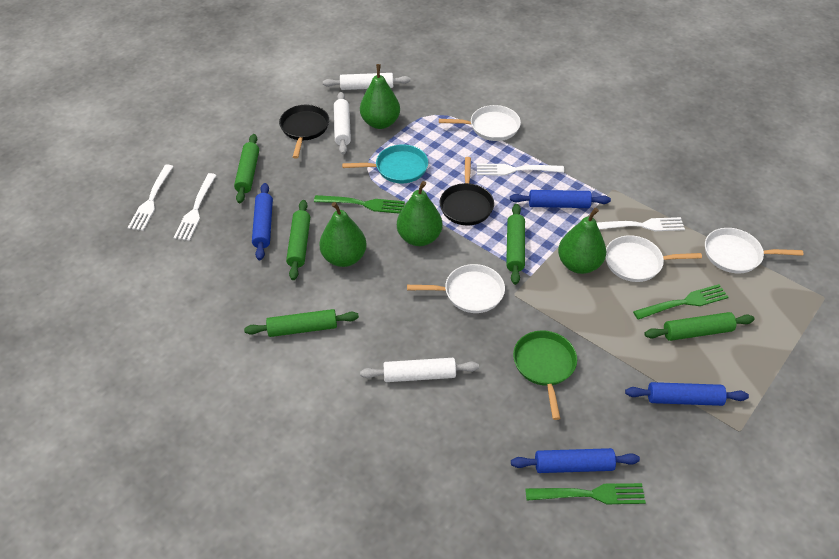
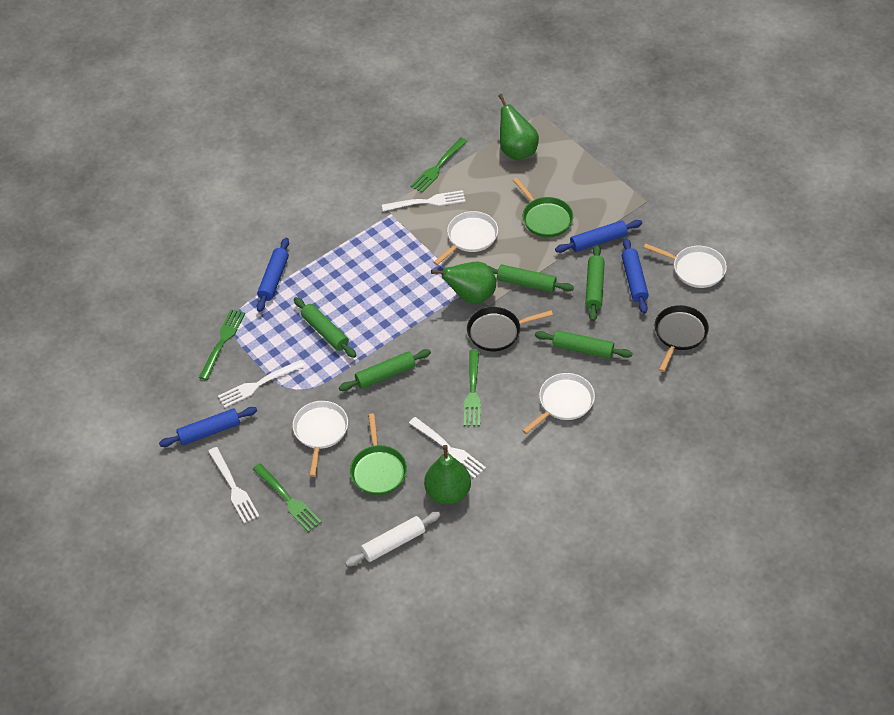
green fork: [314,195,405,214] [525,483,646,504] [633,284,728,320] = 3 -> [199,310,245,380] [253,463,322,532] [410,138,468,193] [464,350,481,426] = 4
green pan: [513,330,577,420] = 1 -> [350,413,407,495] [513,178,573,237] = 2
green pear: [319,202,367,267] [360,64,400,129] [397,181,442,246] [558,208,606,274] = 4 -> [424,445,471,505] [431,262,496,304] [498,94,539,160] = 3
turquoise pan: [342,144,428,183] = 1 -> none = 0
white rolling pin: [323,73,410,90] [334,92,351,155] [360,358,479,382] = 3 -> [345,512,441,566] = 1

